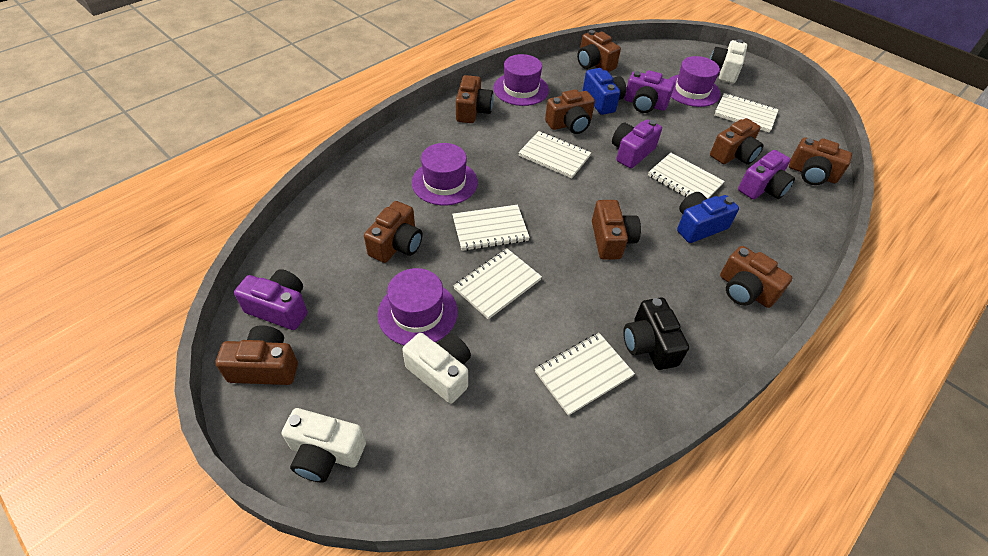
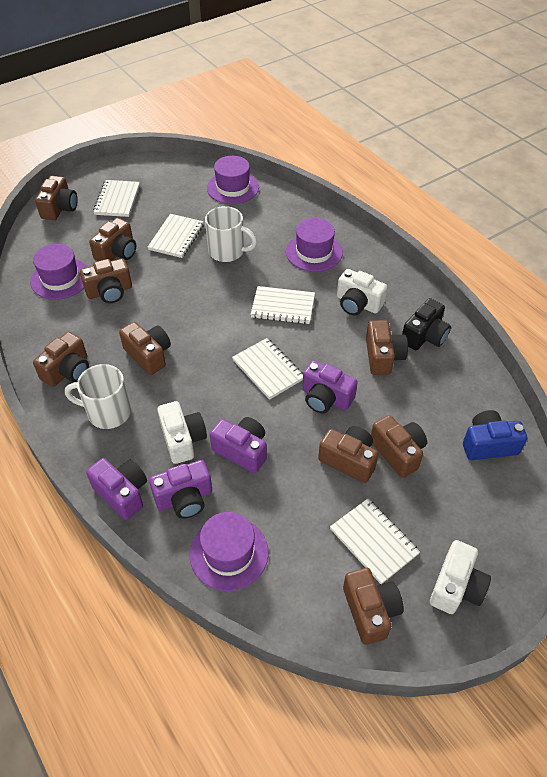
blue camera: [583,68,626,115] [677,192,739,243] = 2 -> [463,410,527,460] = 1
white mug: none = 0 -> [65,364,131,429] [205,206,257,262] = 2
white notebook: [452,205,530,251] [453,248,542,320] [518,131,592,178] [535,333,635,416] [648,153,725,199] [714,93,779,133] = 6 -> [93,180,140,217] [148,214,204,258] [232,338,303,400] [250,286,315,324] [330,499,420,584] = 5

